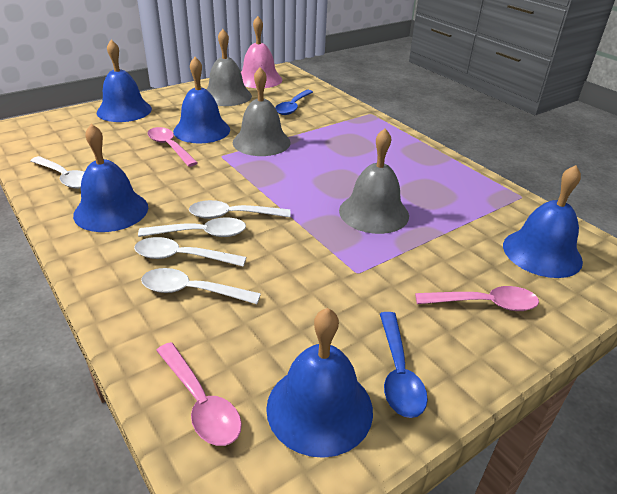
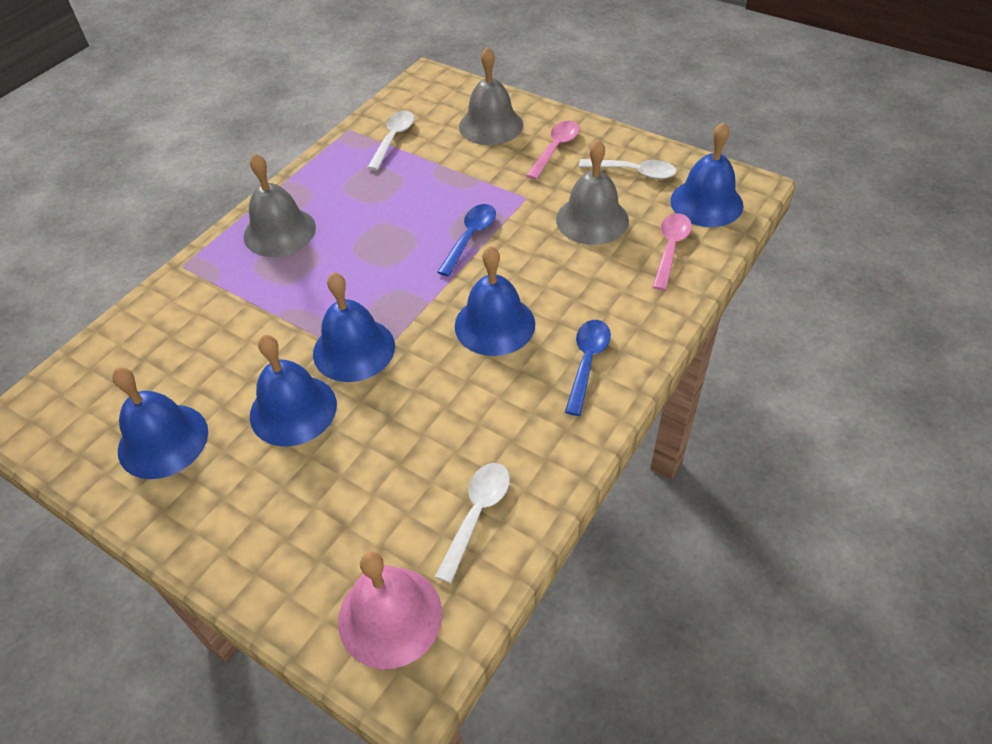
pink spoon: [148,127,198,167] [156,342,242,446] [415,286,539,311] = 3 -> [526,121,580,180] [652,213,692,291] = 2
white spoon: [30,156,84,189] [134,237,246,267] [138,217,246,237] [141,268,261,304] [189,200,290,219] = 5 -> [367,111,414,170] [435,463,510,583] [579,159,677,179] = 3

